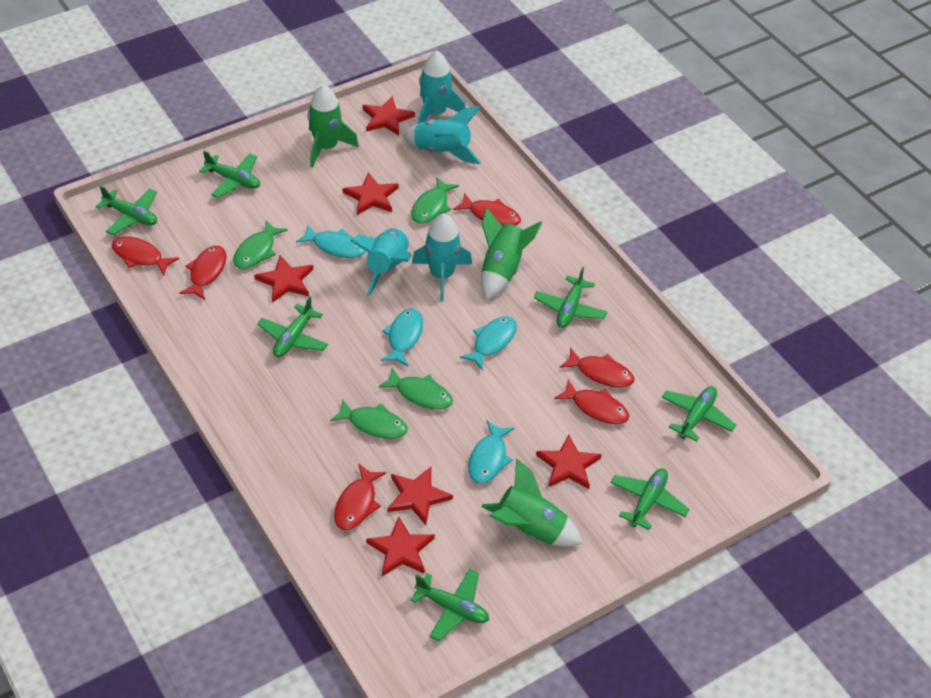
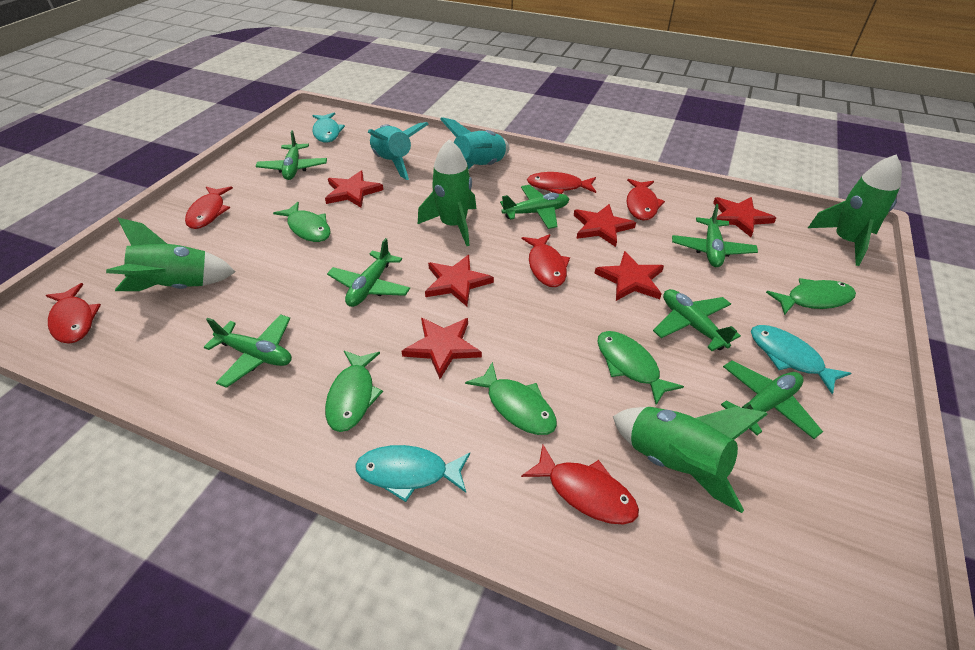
green fish: [233,220,288,269] [330,399,408,439] [378,368,453,409] [411,177,459,224] = 4 -> [273,202,331,242] [325,351,383,432] [465,362,557,435] [597,331,684,405] [766,278,856,315] = 5
green rocket: [308,84,359,168] [481,207,543,300] [482,458,582,547] = 3 -> [106,217,236,291] [418,139,477,246] [613,407,768,513] [808,154,902,266] = 4
turquoise fish: [296,225,365,258] [381,309,423,367] [459,316,517,371] [468,420,515,484] = 4 -> [312,112,345,143] [355,445,470,502] [751,325,851,394] = 3
turquoise rocket: [350,228,411,296] [403,106,481,164] [412,213,472,301] [418,51,466,123] = 4 -> [368,122,429,180] [440,117,510,169] = 2

